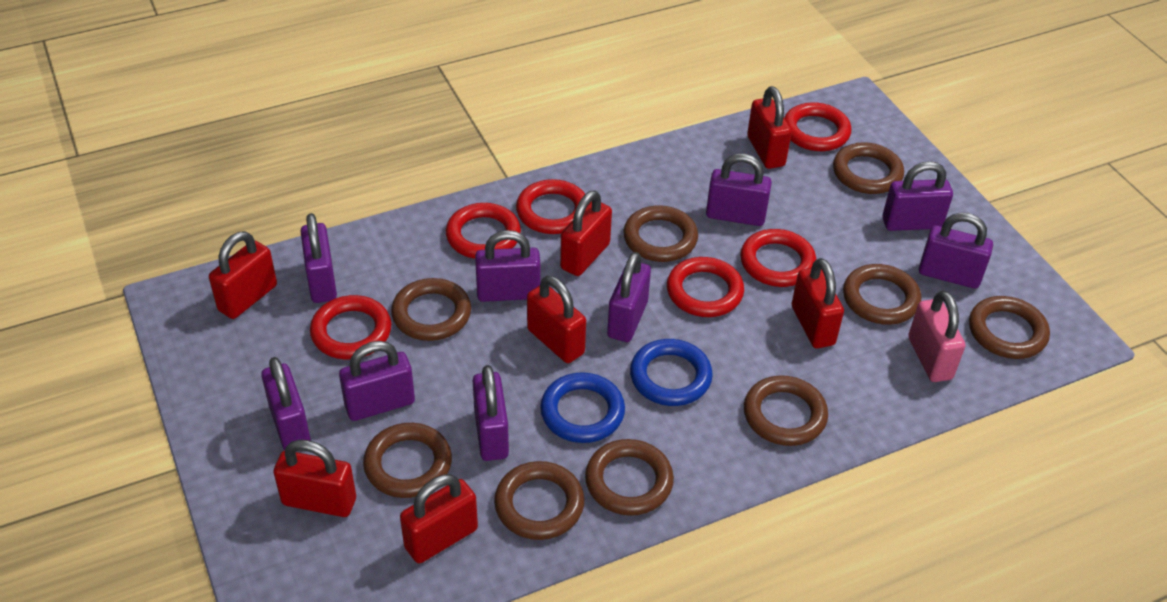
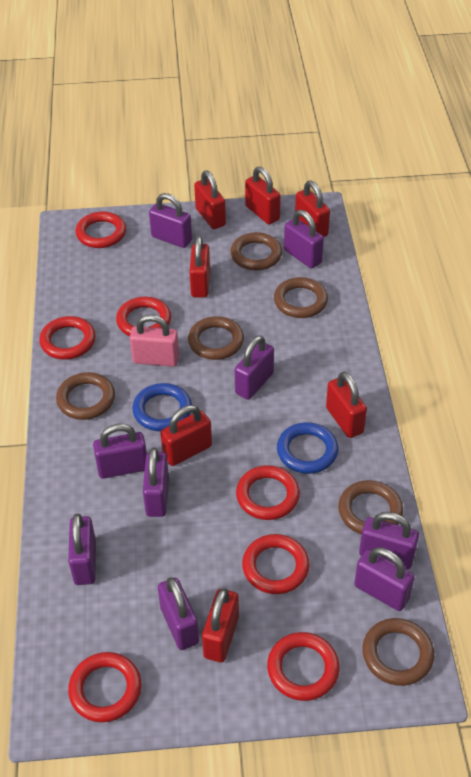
brown ring: [363,423,452,498] [391,278,471,341] [494,461,584,540] [585,439,674,516] [623,205,698,262] [744,375,828,446] [833,142,904,194] [843,264,921,325] [969,296,1050,359] = 9 -> [56,372,115,420] [188,316,244,360] [230,232,282,271] [274,277,328,318] [338,480,403,534] [362,618,435,686] = 6
red ring: [310,295,391,359] [446,203,521,259] [516,179,585,234] [667,257,744,317] [740,229,816,287] [784,102,851,151] = 6 -> [39,316,96,360] [68,652,141,722] [76,211,126,248] [116,297,171,336] [236,465,300,520] [242,534,310,594] [267,632,340,701] = 7

